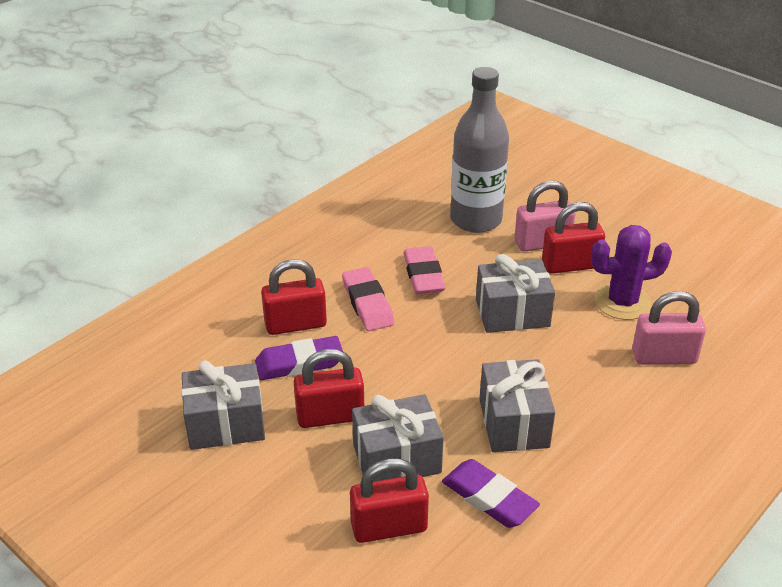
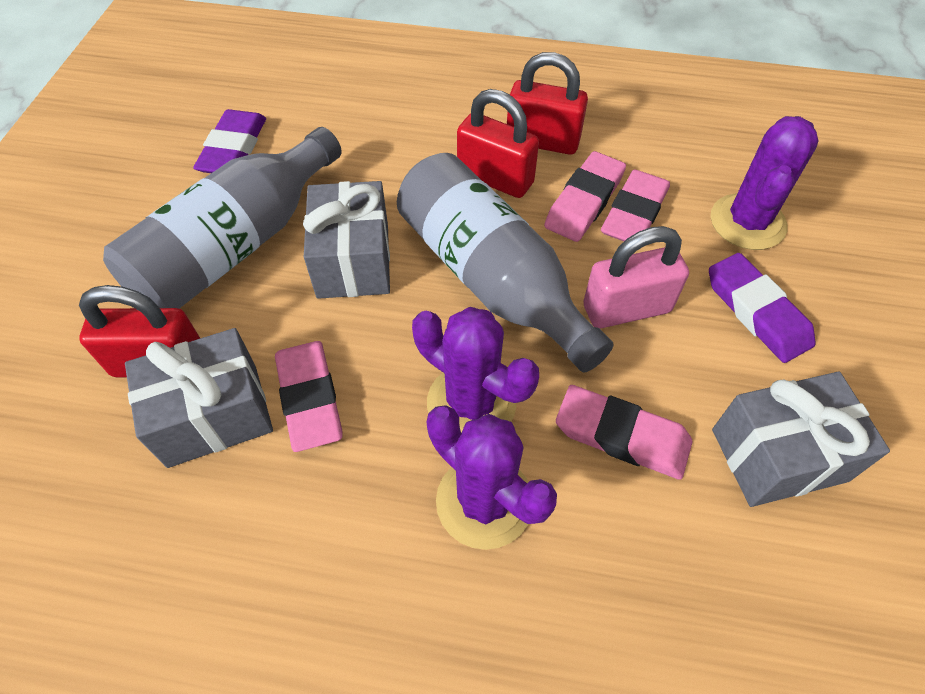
grey bottle: [450,67,509,233] = 1 -> [103,127,342,309] [397,153,614,373] = 2
grey gift: [181,360,265,450] [352,394,444,482] [476,254,555,333] [479,359,555,452] = 4 -> [125,328,273,468] [303,181,390,299] [712,371,890,507] = 3
pink eraser: [342,267,394,331] [403,246,445,294] = 2 -> [275,341,343,452] [544,151,626,242] [556,385,692,480] [601,170,670,241] = 4
pink padlock: [515,181,575,252] [632,291,706,365] = 2 -> [583,226,689,329] = 1
purple cactus: [591,225,672,320] = 1 -> [412,307,539,433] [426,405,557,550] [711,116,818,250] = 3
red padlock: [261,259,327,335] [294,349,364,428] [350,458,429,543] [542,202,605,274] = 4 -> [79,285,200,377] [457,89,539,198] [507,52,588,155] = 3

